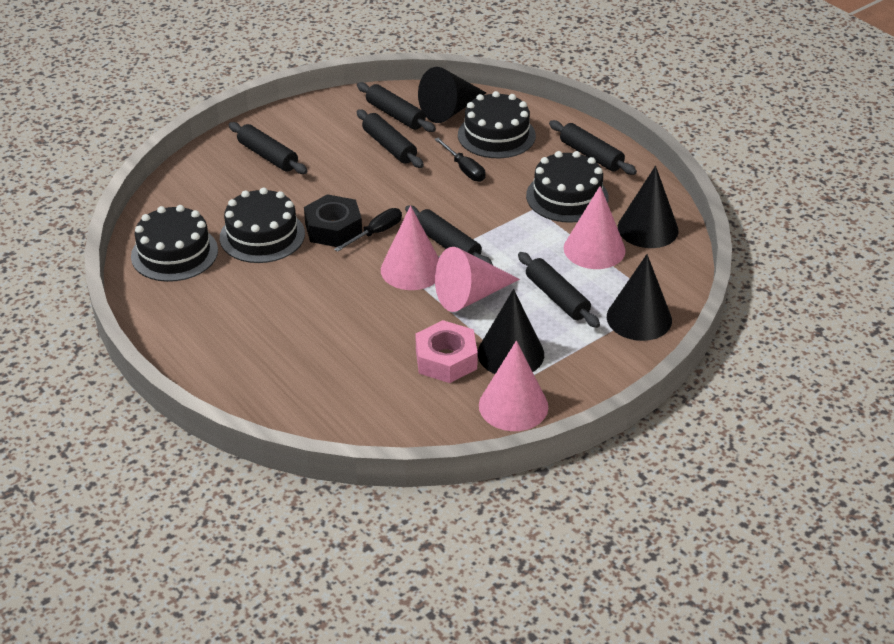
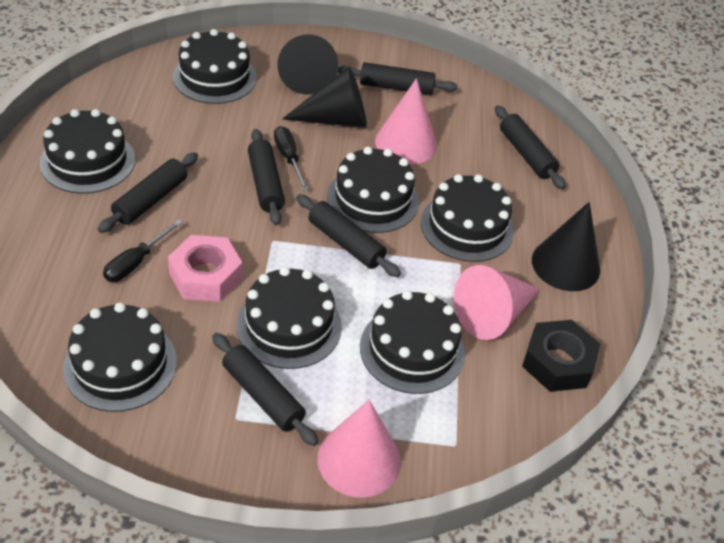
black cake: [131,205,218,282] [220,187,305,263] [458,91,536,158] [526,151,609,223] = 4 -> [40,109,135,194] [63,302,177,412] [173,29,257,104] [236,267,342,369] [327,147,419,233] [360,290,465,394] [421,174,514,262] = 7
black cone: [418,67,486,123] [478,289,544,374] [607,254,672,341] [618,166,679,248] = 4 -> [278,35,338,94] [282,67,367,128] [532,202,600,291] = 3
pink cone: [381,206,439,290] [435,247,520,312] [479,341,548,431] [564,186,626,269] = 4 -> [317,400,401,498] [375,78,437,164] [454,265,541,340] = 3

